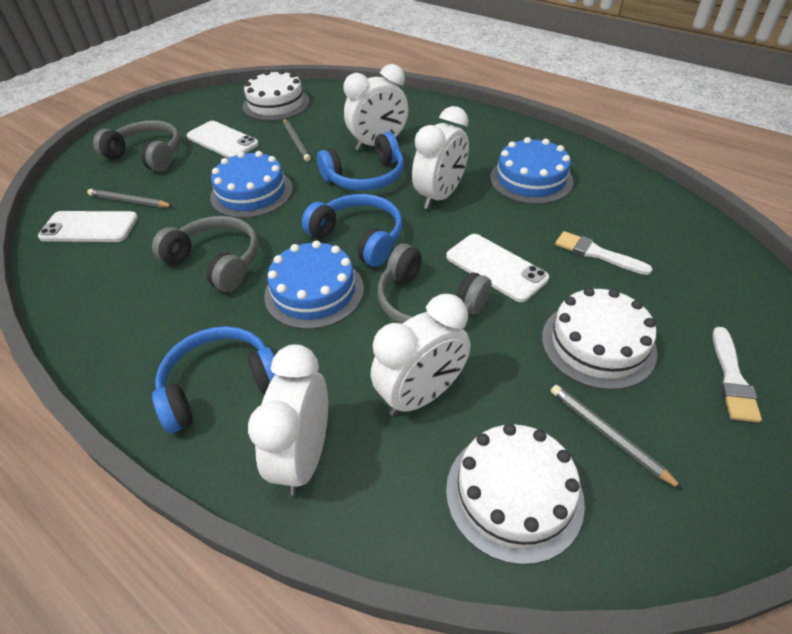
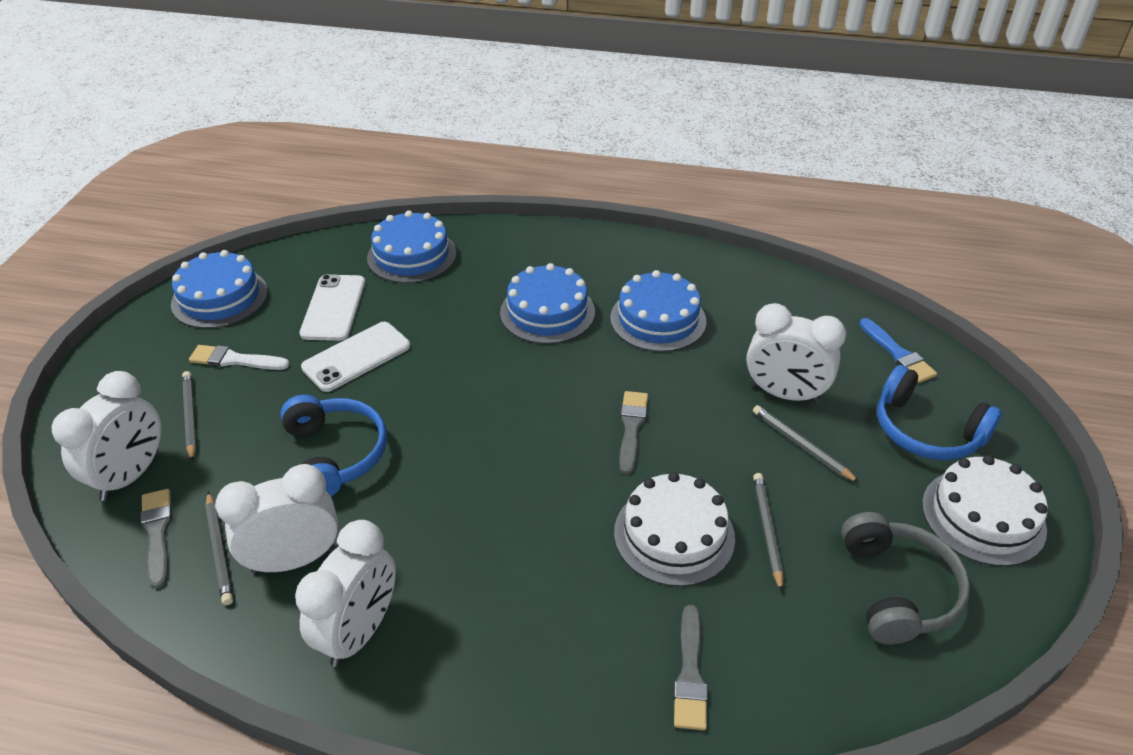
blue brush: none = 0 -> [859,318,937,383] = 1
blue cake: [210,151,293,218] [264,240,364,329] [490,137,574,204] = 3 -> [171,250,268,328] [367,210,456,283] [500,263,595,344] [610,270,706,352] = 4
blue headphones: [152,326,276,433] [302,194,402,267] [317,132,404,191] = 3 -> [280,395,387,497] [877,365,1002,460] = 2
grey brush: none = 0 -> [141,489,172,589] [619,391,648,474] [674,605,708,730] = 3
grey headphones: [93,120,180,172] [152,216,258,292] [377,244,492,324] = 3 -> [841,512,970,645] = 1
grey pencil: [87,189,173,207] [283,118,311,161] [551,385,683,490] = 3 -> [182,371,197,461] [205,492,233,605] [753,405,860,483] [753,473,784,592] = 4
white brush: [555,231,652,275] [712,327,762,423] = 2 -> [189,345,290,370] = 1
white cake: [243,70,310,121] [446,423,585,565] [542,287,657,390] = 3 -> [614,472,735,587] [922,455,1048,566] = 2
white phone: [38,211,138,242] [187,121,259,158] [446,234,549,302] = 3 -> [300,274,365,341] [301,322,410,392] = 2

